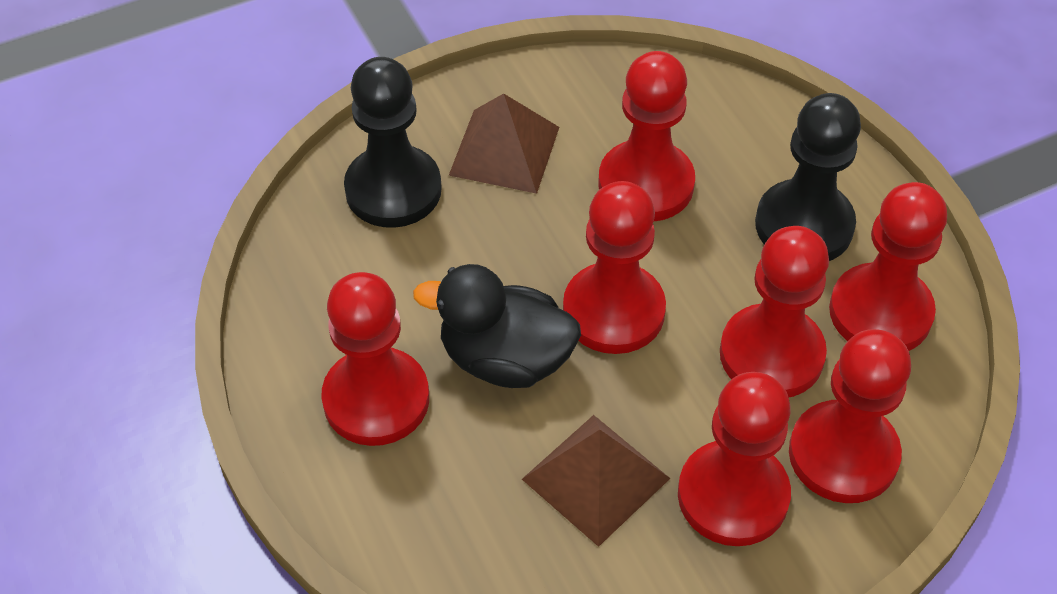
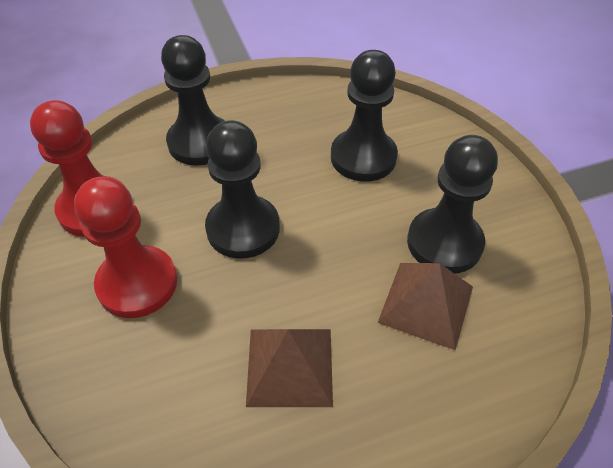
black duck: [413,264,581,388] = 1 -> none = 0
black pawn: [344,57,442,228] [755,93,861,261] = 2 -> [161,35,225,166] [205,120,280,259] [331,50,398,182] [407,135,498,274] = 4
red pawn: [321,272,429,446] [563,181,666,354] [598,51,695,221] [678,372,791,546] [720,226,829,398] [789,329,911,503] [829,182,947,351] = 7 -> [30,100,123,237] [74,177,177,318] = 2

